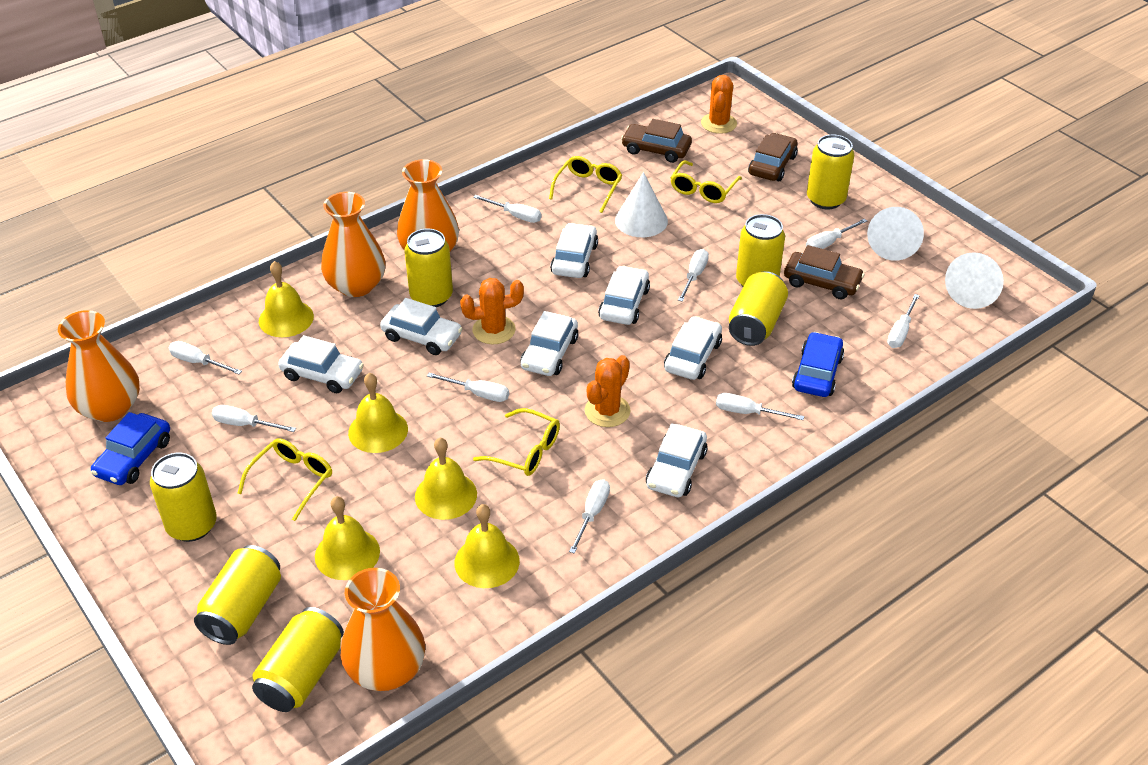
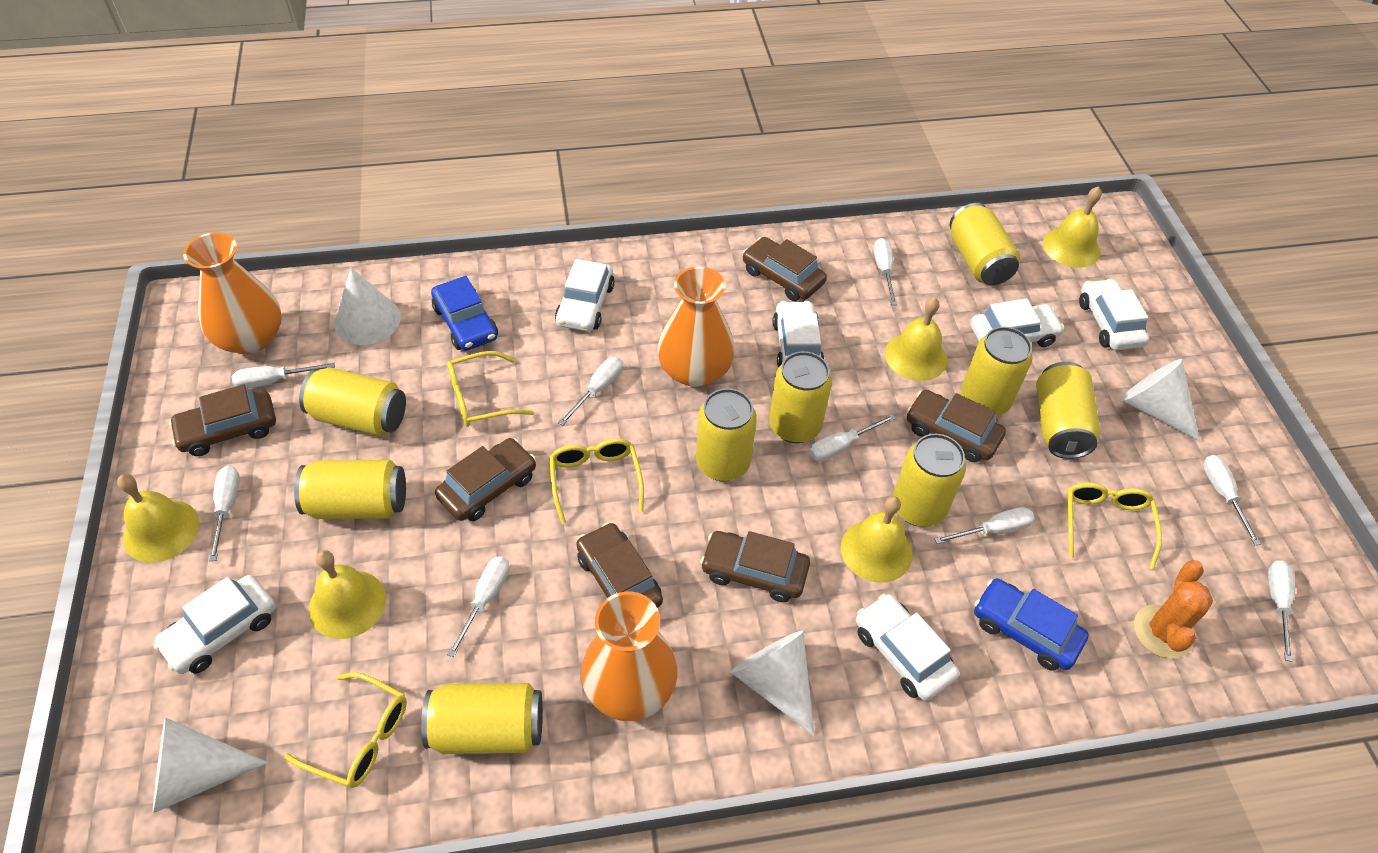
brown car: [621,119,692,163] [748,133,798,181] [784,245,865,299] = 3 -> [169,384,276,456] [435,438,536,521] [576,522,663,608] [700,531,810,602] [743,237,827,301] [906,390,1006,462] = 6
orange cactus: [460,278,524,345] [585,355,631,427] [701,75,737,134] = 3 -> [1134,560,1213,659] = 1
orange vase: [58,310,140,422] [321,192,385,297] [341,568,425,691] [397,159,459,251] = 4 -> [183,232,282,354] [581,591,678,721] [657,267,735,387] = 3
white car: [278,335,363,393] [380,298,462,355] [520,311,578,376] [550,223,598,278] [598,265,650,325] [646,423,708,497] [664,316,722,380] = 7 -> [153,575,276,674] [555,259,615,331] [773,301,825,368] [856,594,960,701] [970,298,1064,347] [1079,279,1149,350] = 6
white cone: [615,172,668,237] [867,207,924,261] [945,252,1004,309] = 3 -> [153,717,268,813] [334,268,401,345] [730,630,815,736] [1121,359,1200,442] = 4
yellow can: [150,453,217,542] [194,545,281,645] [252,607,344,712] [404,229,453,307] [729,271,788,346] [736,214,785,287] [807,135,854,209] = 7 -> [294,460,406,519] [299,367,406,436] [421,683,543,754] [696,388,757,481] [769,351,832,443] [893,434,966,527] [950,203,1020,285] [961,327,1032,416] [1036,362,1101,459] = 9

